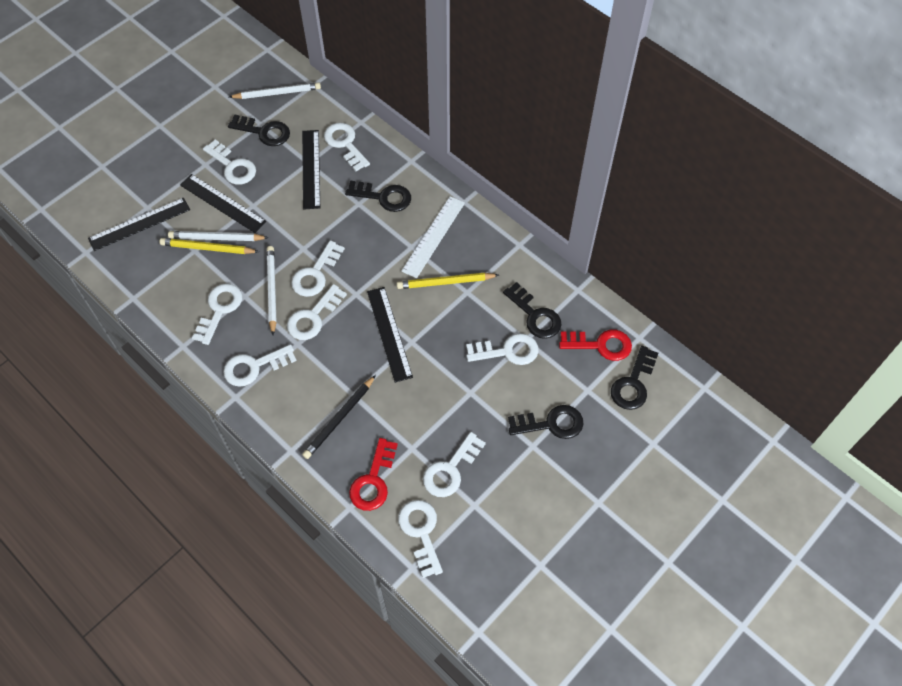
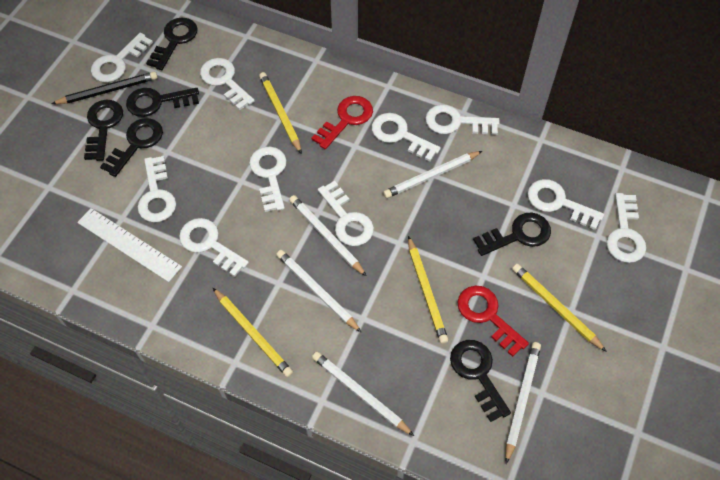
black key: [228,115,290,146] [345,181,411,212] [503,282,562,339] [508,405,584,439] [611,346,658,410] = 5 -> [84,100,123,161] [100,118,163,177] [126,88,199,117] [146,17,198,70] [450,340,511,422] [473,212,551,256] = 6
black ruler: [88,198,190,251] [180,174,266,233] [302,130,320,209] [367,287,413,383] = 4 -> none = 0
white key: [192,284,242,345] [203,139,256,185] [223,344,297,387] [287,284,347,340] [291,240,345,297] [324,123,370,171] [398,500,443,578] [423,432,486,497] [466,333,539,365] = 9 -> [91,33,153,82] [138,156,176,222] [179,218,249,277] [200,58,255,110] [249,147,287,212] [318,181,374,246] [372,113,441,162] [425,105,499,135] [527,179,604,230] [606,193,646,263] = 10
white pencil: [168,231,269,241] [229,82,321,99] [267,246,277,335] = 3 -> [276,250,362,333] [289,195,367,277] [312,352,414,436] [383,151,482,198] [505,342,541,464] = 5
yellow pencil: [159,238,259,254] [397,273,499,289] = 2 -> [213,288,293,377] [259,72,302,154] [408,236,448,344] [512,264,607,352] = 4

